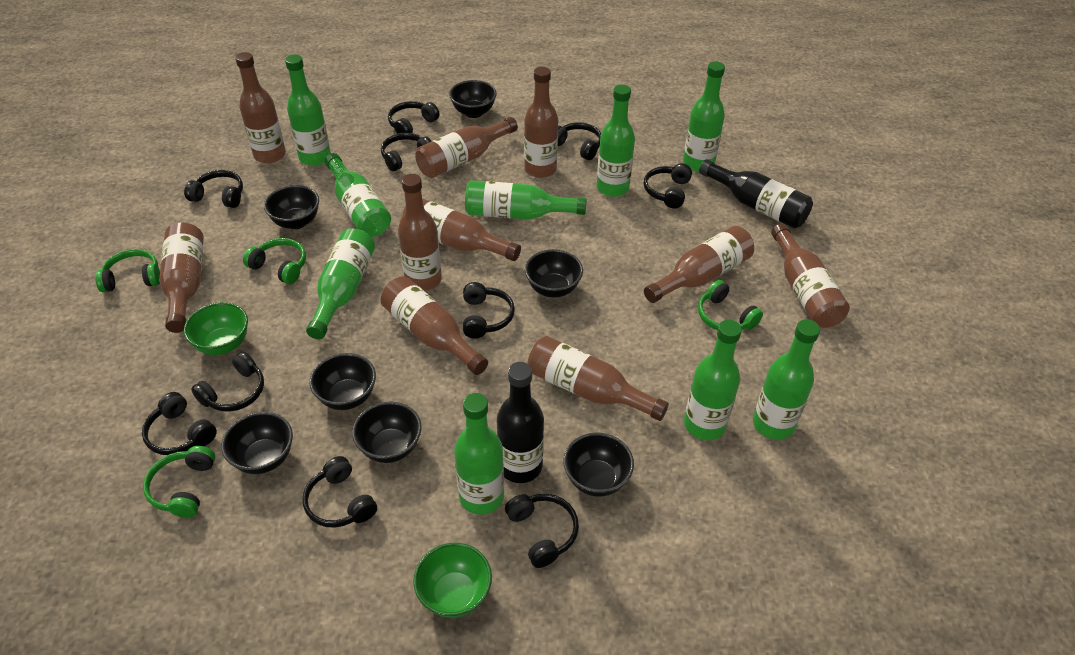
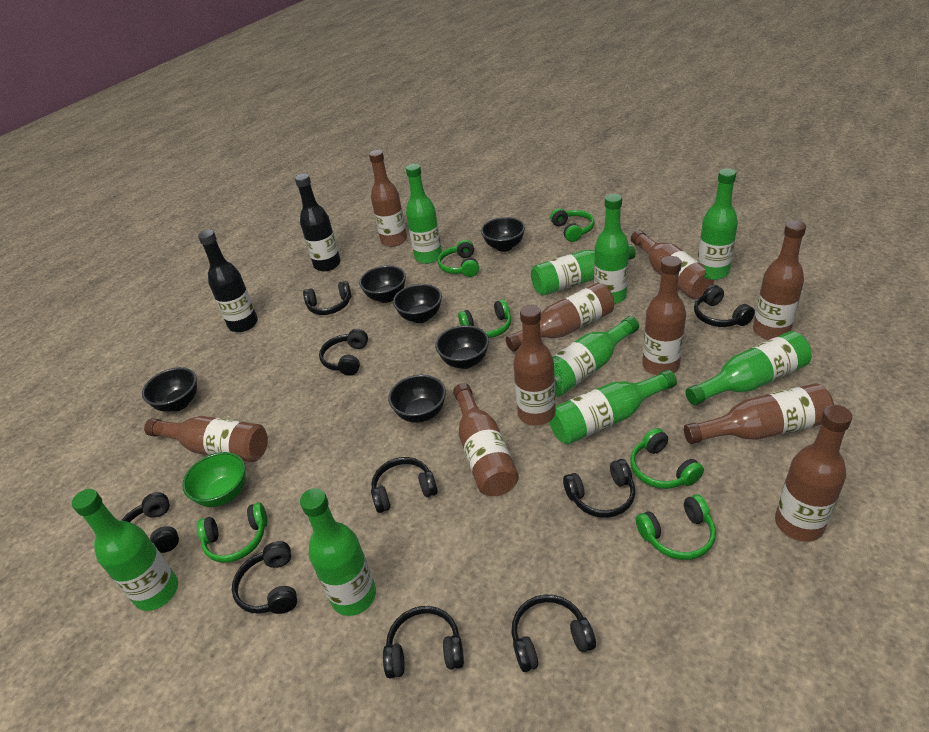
black bowl: [221,412,293,474] [264,185,319,229] [310,353,376,410] [352,402,422,463] [449,80,497,118] [525,249,583,298] [563,433,634,497] = 7 -> [142,367,197,412] [359,265,406,303] [388,375,446,423] [393,284,442,323] [435,325,489,369] [481,217,525,252] = 6
black headphones: [142,392,217,455] [184,170,243,208] [191,351,264,412] [303,456,377,528] [381,133,431,171] [388,101,440,134] [463,282,515,339] [505,494,579,568] [558,122,601,160] [644,163,692,209] = 10 -> [122,492,179,553] [232,541,297,614] [303,281,351,315] [319,329,368,376] [371,457,438,513] [383,606,464,678] [511,594,596,672] [563,459,635,518] [694,285,755,327] = 9
green bowl: [184,302,248,355] [413,543,492,618] = 2 -> [182,452,246,507] = 1
green headphones: [95,249,160,293] [143,446,215,518] [243,238,306,284] [698,280,763,330] = 4 -> [197,503,267,563] [438,240,479,277] [458,299,511,338] [550,208,595,242] [630,428,704,489] [636,494,716,560] = 6

